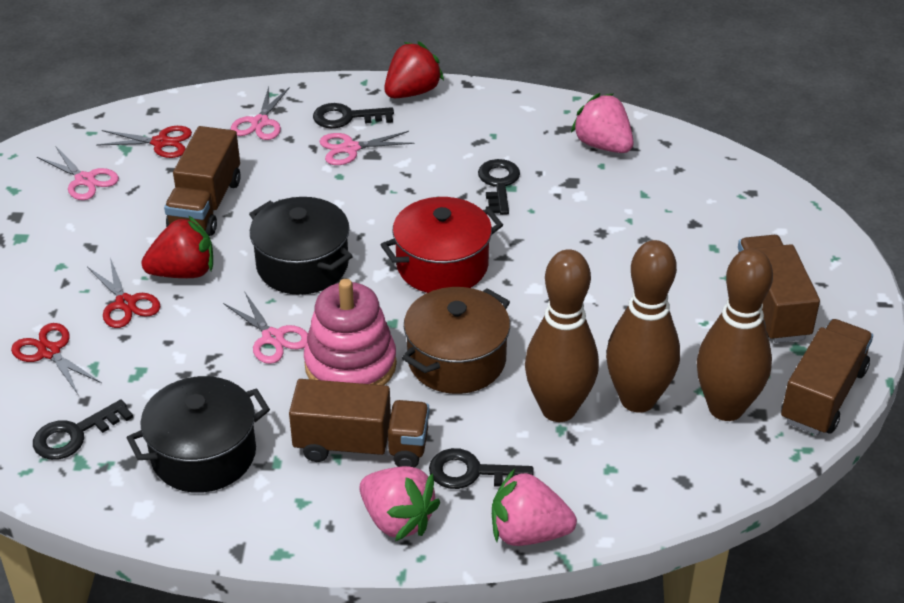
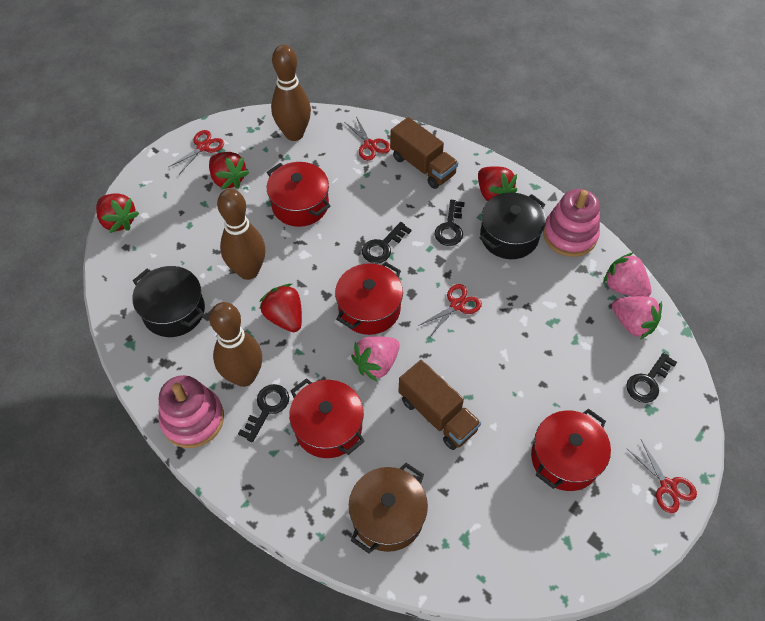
brown truck: [164,126,241,236] [289,379,429,468] [738,235,820,343] [781,319,873,435] = 4 -> [390,117,458,189] [399,360,481,450] = 2
pink scissors: [37,146,119,200] [223,293,308,364] [231,87,290,140] [319,131,414,165] = 4 -> none = 0
pink stacking toy: [304,279,397,385] = 1 -> [159,375,224,448] [543,189,600,257] = 2
red pot: [381,197,503,293] = 1 -> [267,162,330,227] [289,378,365,458] [335,262,403,335] [531,408,611,491] = 4
red scissors: [11,323,102,394] [87,258,161,328] [96,126,192,158] = 3 -> [169,130,224,174] [344,116,391,161] [418,284,482,335] [626,440,697,513] = 4
red strawberry: [141,215,213,278] [384,41,444,98] = 2 -> [96,193,139,233] [209,152,249,190] [259,284,302,332] [478,166,517,201] = 4

